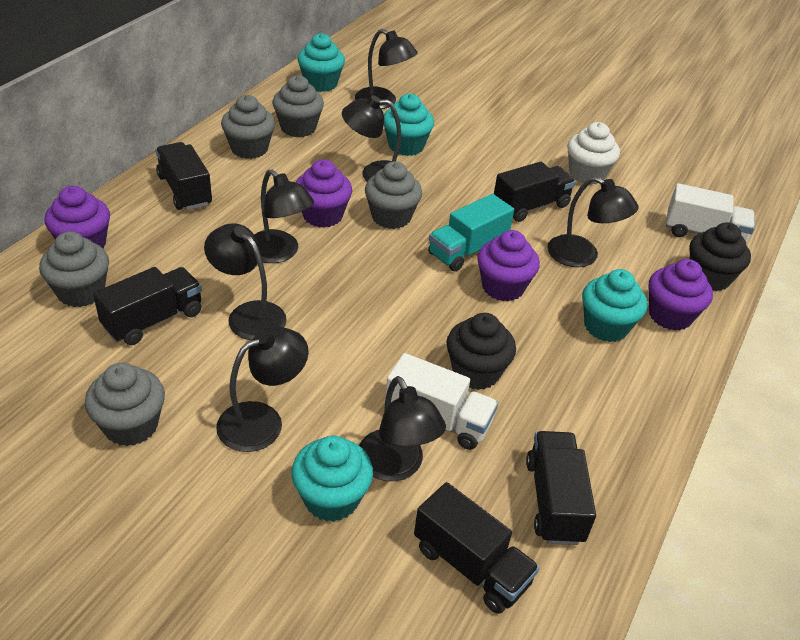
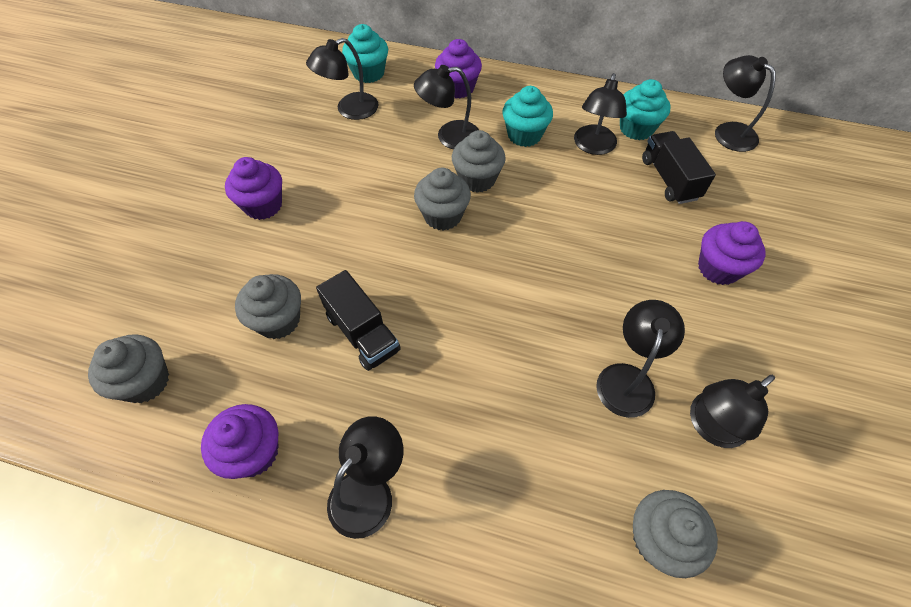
black cupcake: [447,313,516,390] [689,222,751,291] = 2 -> none = 0
black truck: [93,267,202,345] [156,142,212,210] [414,482,540,614] [494,162,576,222] [526,431,596,545] = 5 -> [316,270,401,371] [642,131,716,204] = 2
turquoise cupcake: [291,436,373,522] [297,33,345,92] [384,94,434,156] [582,269,647,342] = 4 -> [342,24,388,83] [502,86,553,147] [620,79,670,140] = 3
turquoise truck: [428,194,514,271] = 1 -> none = 0
white cupcake: [567,122,620,185] = 1 -> none = 0
white truck: [385,353,498,450] [666,183,755,243] = 2 -> none = 0

